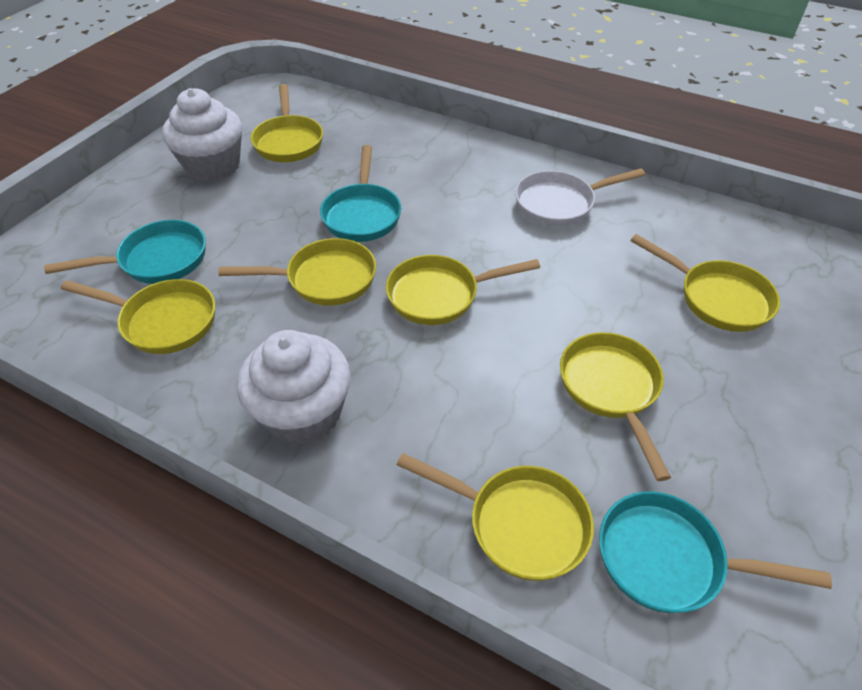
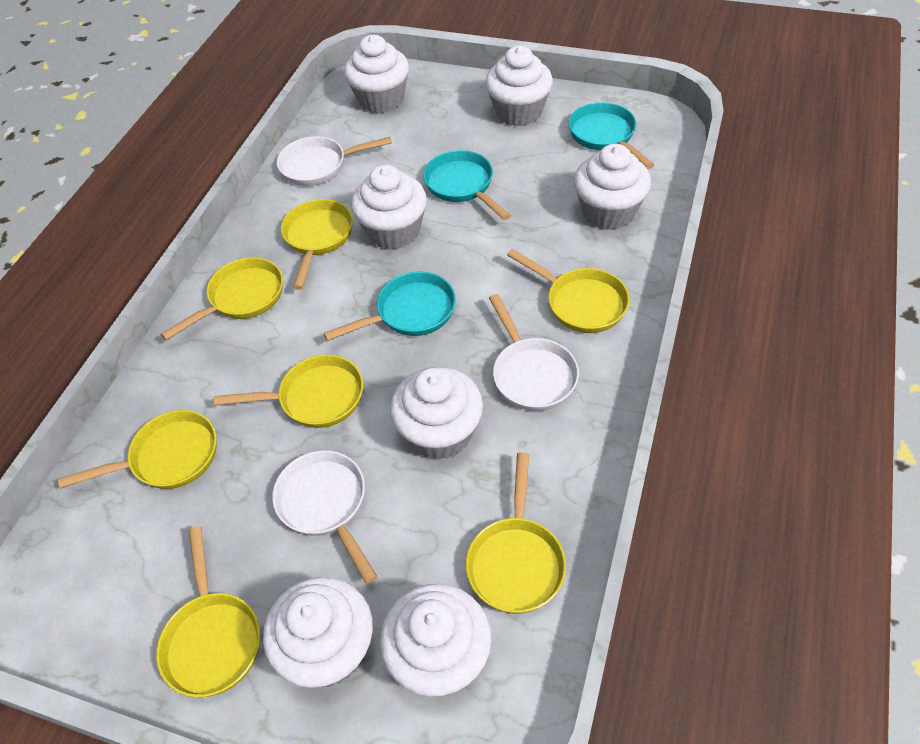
white cupcake: [162,88,242,182] [237,330,351,445] = 2 -> [263,577,373,688] [344,35,409,113] [351,165,427,250] [380,584,491,696] [390,367,483,460] [485,46,553,126] [574,144,651,230] = 7
white pan: [515,168,645,226] = 1 -> [272,450,377,584] [277,136,392,186] [489,294,579,411] = 3

